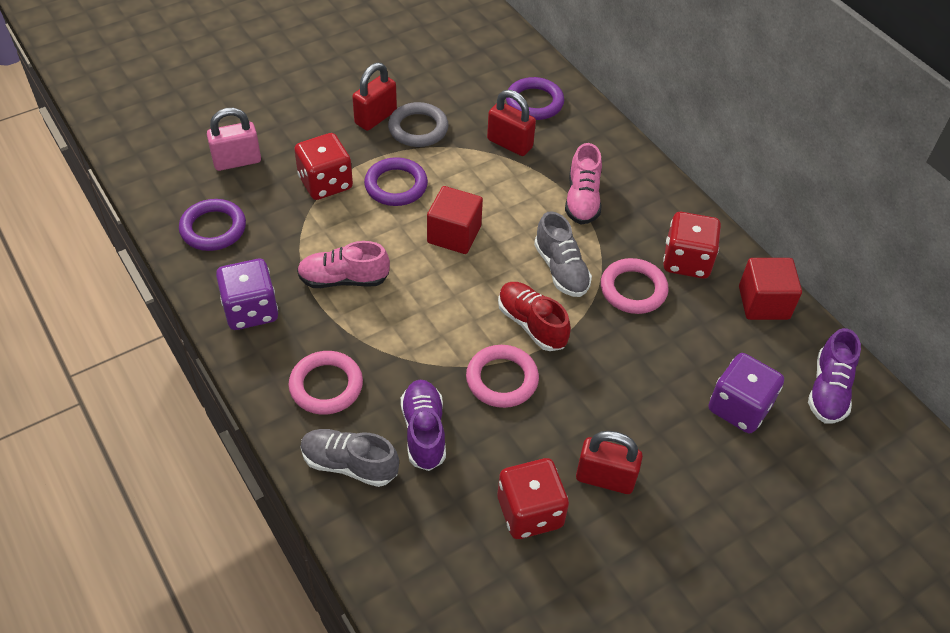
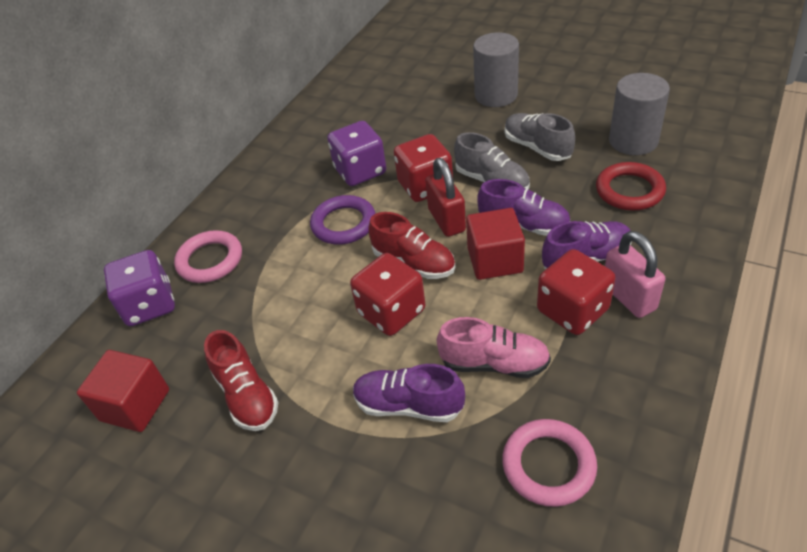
grey cylinder: none = 0 -> [473,32,519,107] [609,73,670,155] = 2
grey ring: [388,102,449,147] = 1 -> none = 0
pink ring: [289,351,363,415] [466,345,539,408] [601,258,669,314] = 3 -> [174,230,242,283] [502,419,597,507] = 2
pink shoe: [297,241,390,288] [565,143,602,224] = 2 -> [437,317,551,378] = 1
purple ring: [179,199,246,251] [364,157,428,206] [506,77,564,120] = 3 -> [310,195,376,245] = 1
purple shoe: [401,380,446,471] [808,328,861,424] = 2 -> [353,364,465,422] [477,179,571,236] [542,221,632,269] = 3
red padlock: [352,62,397,131] [487,90,536,156] [576,431,643,494] = 3 -> [425,158,466,237] = 1
red ring: none = 0 -> [596,162,666,211] = 1
red shoe: [498,282,571,351] = 1 -> [204,330,279,431] [369,212,455,279] = 2

